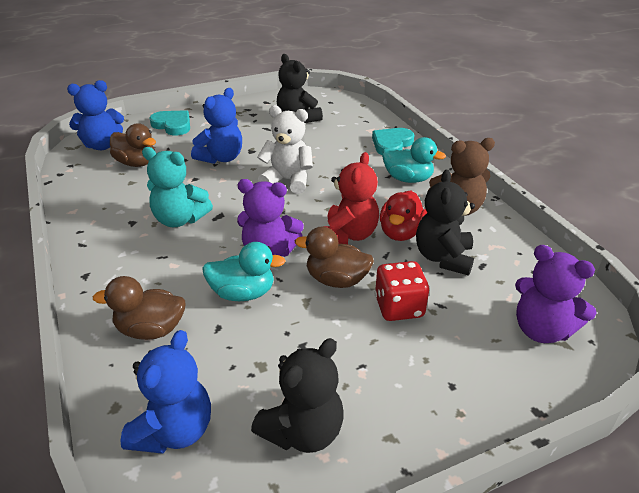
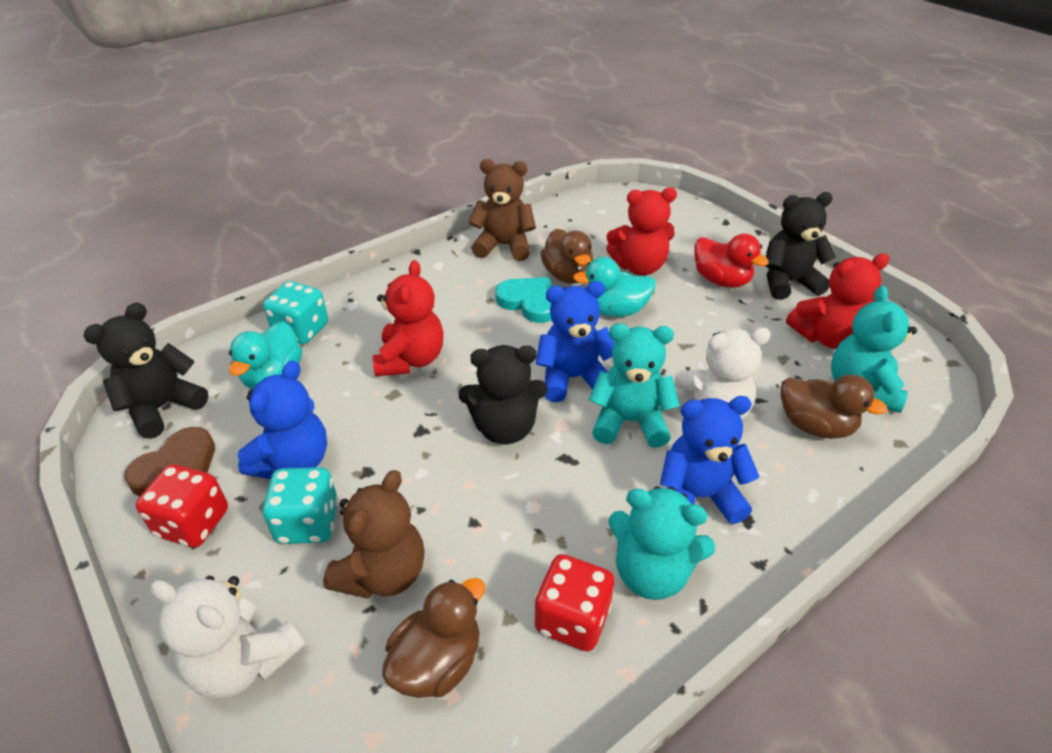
brown heart: none = 0 -> [124,427,215,496] = 1
brown teddy bear: [428,138,495,216] = 1 -> [323,470,425,599] [468,159,536,261] = 2
purple teddy bear: [237,179,304,257] [515,245,596,343] = 2 -> none = 0
red dice: [375,261,430,321] = 1 -> [136,464,228,547] [534,554,614,651] = 2
red teddy bear: [320,152,379,244] = 1 -> [373,260,444,377] [606,187,677,275] [786,254,890,349] = 3
turquoise dice: none = 0 -> [263,281,328,344] [263,467,339,544] = 2
turquoise heart: [149,110,190,135] [372,128,414,155] = 2 -> [495,277,552,323] = 1
turquoise teddy bear: [142,147,213,227] = 1 -> [589,323,680,448] [608,486,715,600] [831,286,917,413] = 3
white teddy bear: [257,105,313,194] = 1 -> [150,576,305,698] [674,328,771,419] = 2

